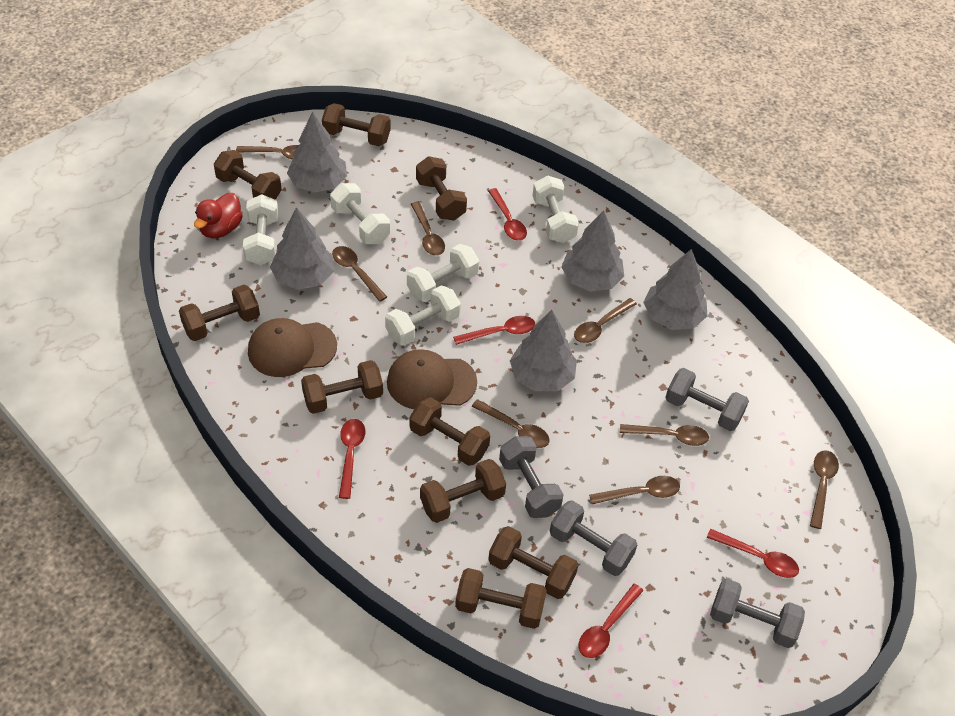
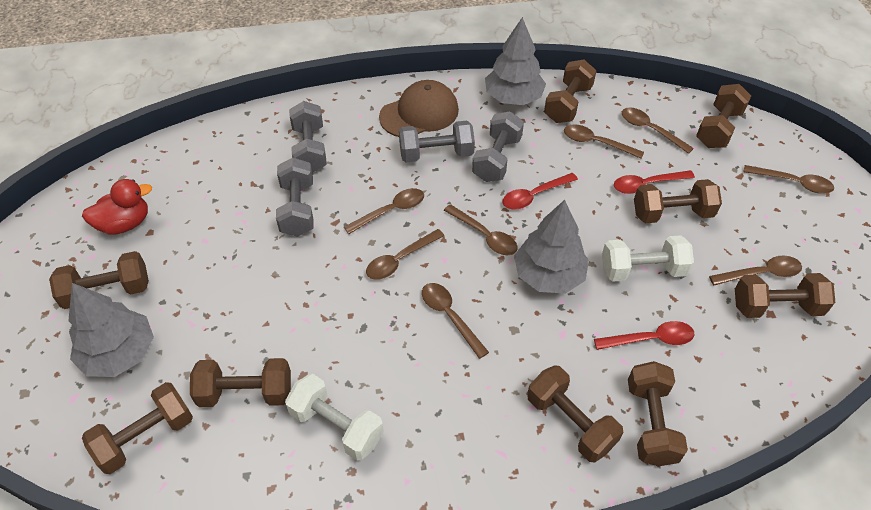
brown cap: [248,318,337,377] [387,349,477,409] = 2 -> [379,80,459,137] = 1
grey tree: [270,207,334,290] [287,112,347,193] [510,310,577,391] [561,210,624,292] [643,249,707,330] = 5 -> [68,283,154,377] [485,17,546,105] [514,200,589,293] = 3
red spoon: [339,419,365,499] [453,316,535,345] [488,188,527,241] [579,584,643,658] [707,529,799,578] = 5 -> [503,173,578,210] [594,321,695,350] [614,170,695,194] = 3
white dumbbell: [243,194,279,265] [330,183,390,244] [385,285,461,346] [407,244,479,302] [533,175,579,243] = 5 -> [285,374,384,461] [602,235,694,282] = 2

